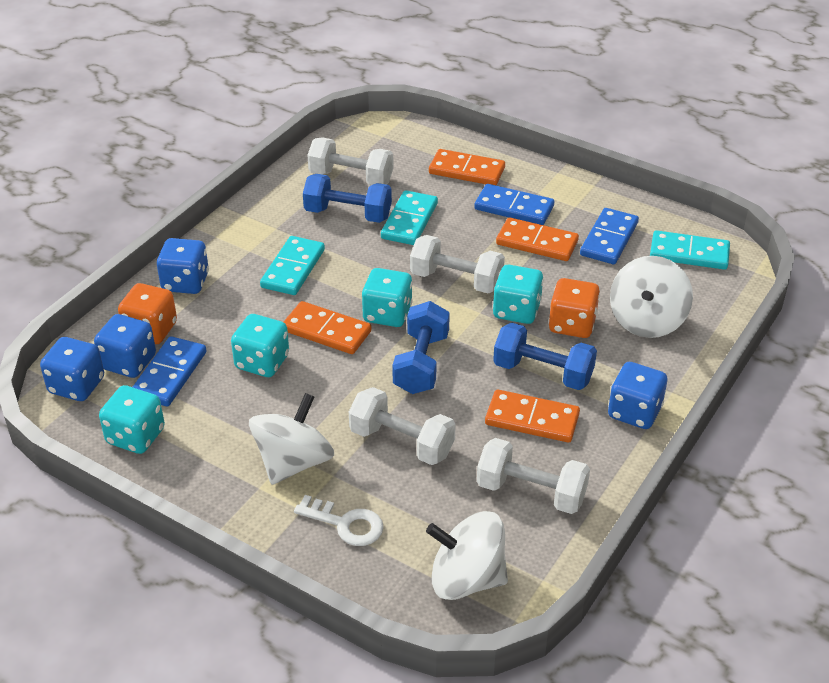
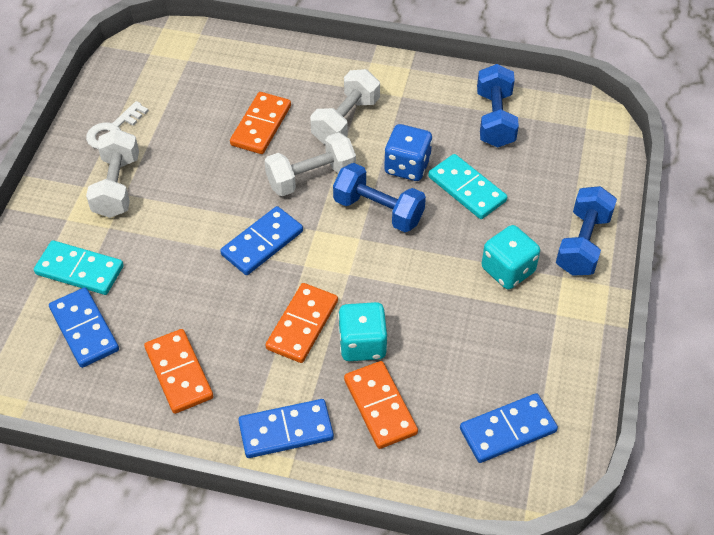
blue dice: [40,337,104,401] [94,314,156,378] [157,238,209,294] [608,362,667,429] = 4 -> [384,124,432,181] = 1
blue domino: [133,336,207,407] [474,184,554,225] [580,208,639,264] = 3 -> [49,287,119,368] [220,206,303,275] [238,399,334,458] [460,393,558,463] = 4
orange dice: [118,283,177,344] [548,278,600,338] = 2 -> none = 0
turquoise dice: [99,385,165,454] [231,314,289,377] [362,268,413,327] [493,265,544,324] = 4 -> [338,302,387,361] [481,225,540,289] = 2
turquoise domino: [260,236,325,295] [381,190,438,245] [650,230,730,270] = 3 -> [34,240,124,295] [428,154,507,219] = 2
white dumbbell: [307,137,394,185] [349,387,456,465] [410,235,505,294] [477,438,590,514] = 4 -> [86,129,139,218] [265,132,356,196] [310,69,380,145] = 3
white spinning top: [249,393,334,485] [426,511,508,600] [610,256,693,338] = 3 -> none = 0

